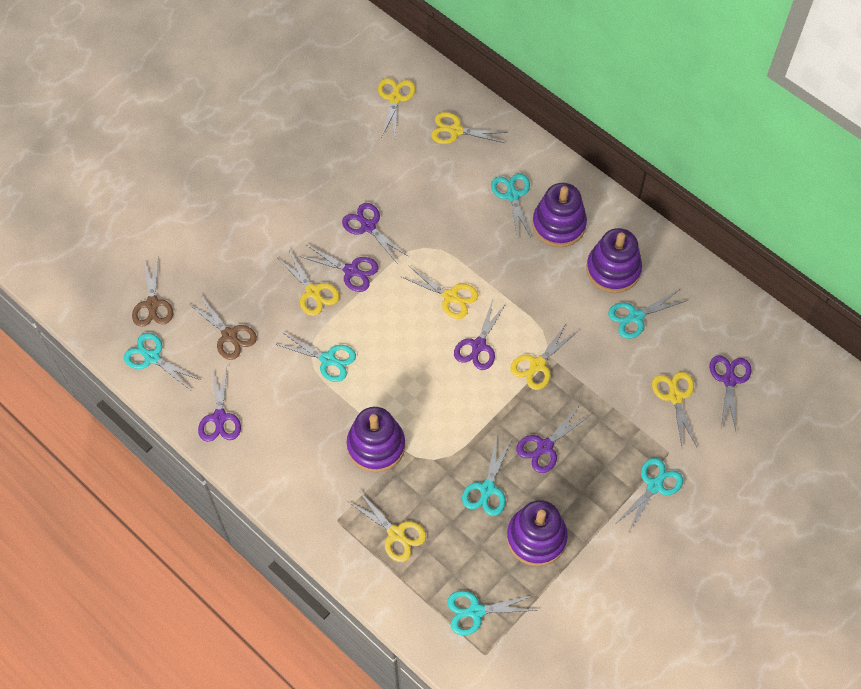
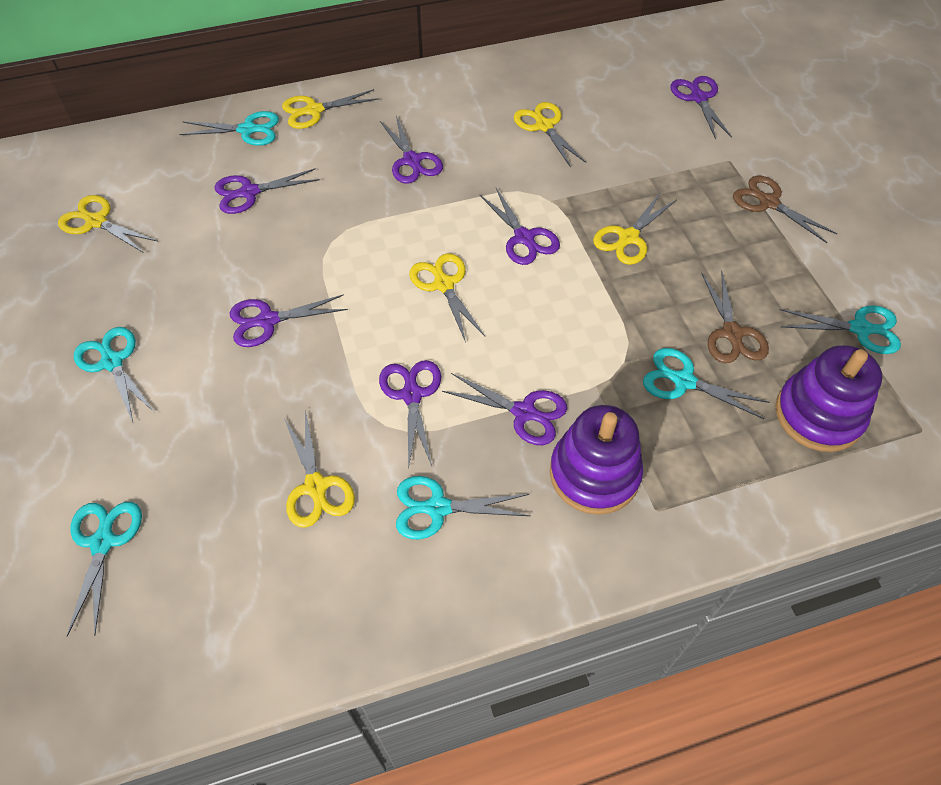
purple scissors: [198,367,241,442] [300,245,379,292] [342,203,409,264] [454,299,507,370] [516,405,590,473] [709,355,752,430] = 6 -> [214,168,320,214] [229,294,348,347] [379,360,441,470] [380,116,443,184] [442,373,567,445] [479,188,560,265] [671,76,732,140] = 7
purple stacking toy: [347,407,405,473] [507,500,568,567] [532,183,587,247] [586,228,642,293] = 4 -> [550,405,643,515] [775,345,883,452] = 2
turquoise scissors: [124,333,200,390] [275,332,356,382] [447,591,538,635] [462,436,511,516] [491,173,531,237] [608,290,688,339] [615,458,683,533] = 7 -> [67,502,142,636] [74,327,155,422] [179,111,279,146] [396,476,530,539] [643,348,770,419] [779,305,901,354] = 6
yellow scissors: [278,251,339,316] [349,491,426,562] [378,78,415,137] [402,265,478,319] [431,112,507,144] [510,324,579,390] [652,372,697,447] = 7 -> [58,195,158,253] [282,89,379,129] [284,410,355,528] [409,253,485,342] [514,102,586,168] [593,193,676,265] = 6

